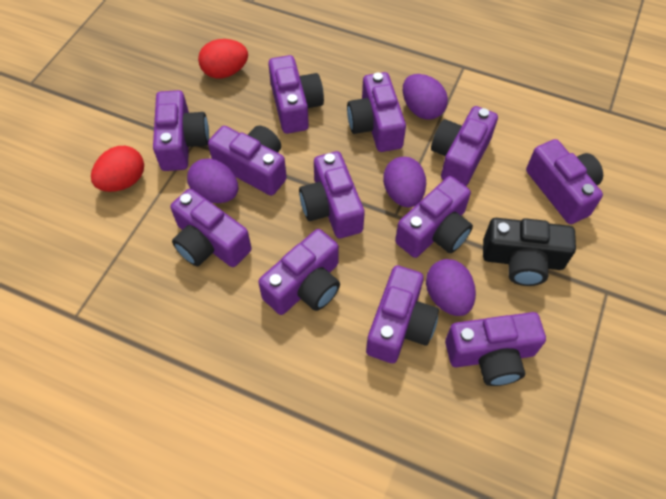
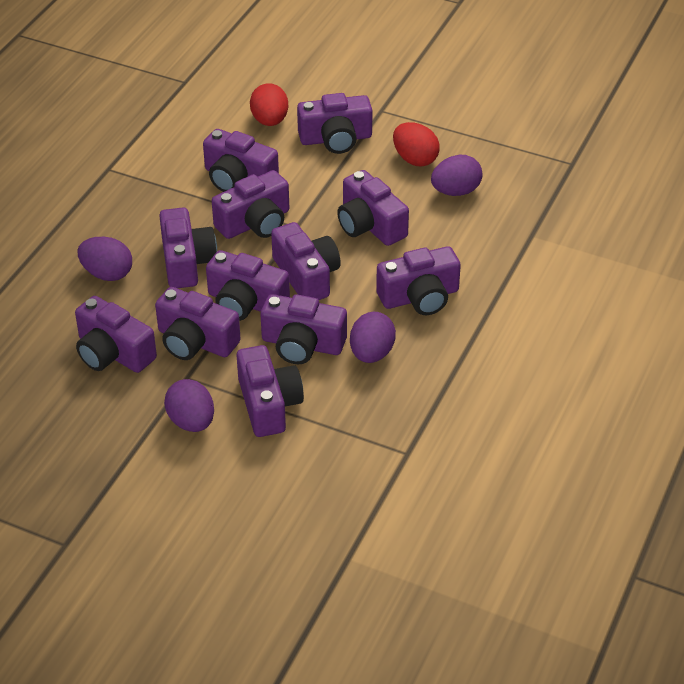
black camera: [483,218,576,286] = 1 -> none = 0

